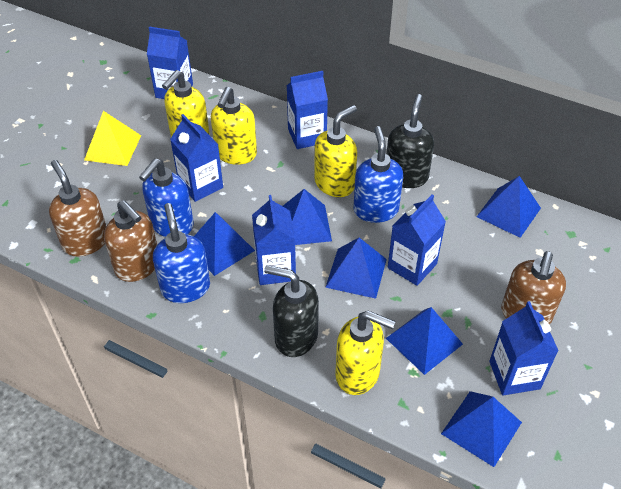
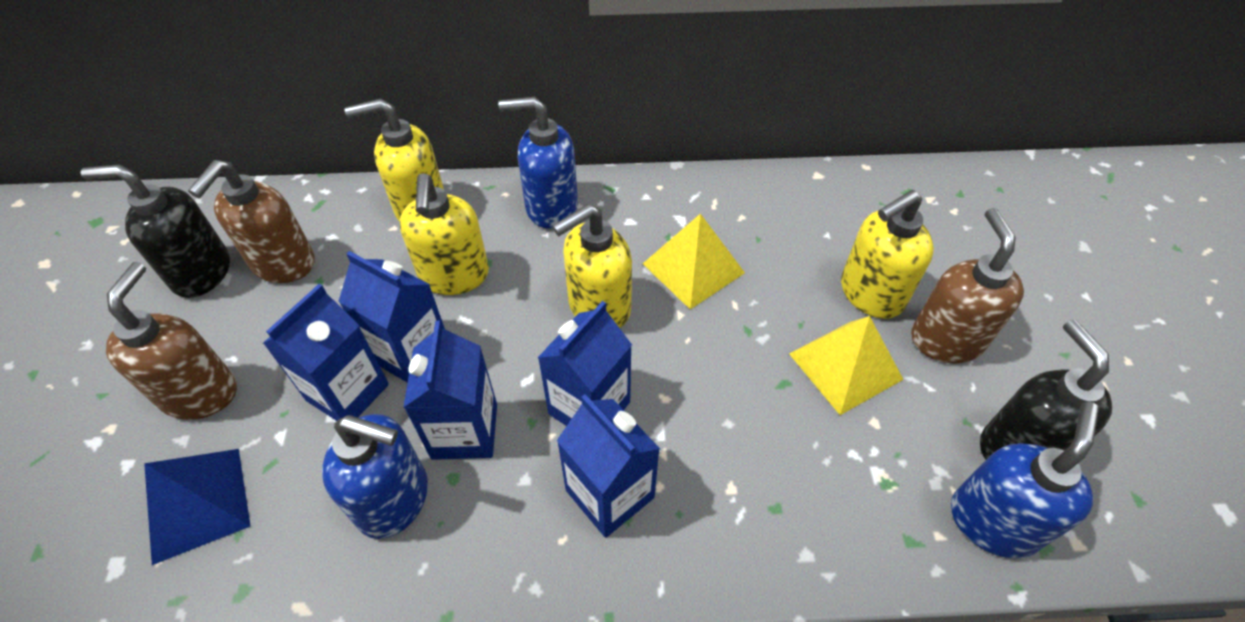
blue carton: [147,26,193,99] [170,114,223,202] [252,195,296,285] [287,71,328,149] [388,195,446,286] [489,301,559,395] = 6 -> [263,284,389,421] [338,251,445,383] [403,321,497,460] [538,301,632,426] [557,394,660,538] = 5
blue pyramid: [194,212,255,276] [283,189,332,245] [325,238,387,299] [386,307,463,375] [441,391,522,467] [476,176,541,238] = 6 -> [144,449,251,565] = 1
yellow pyramid: [84,111,141,166] = 1 -> [643,213,745,310] [789,316,904,415] = 2

